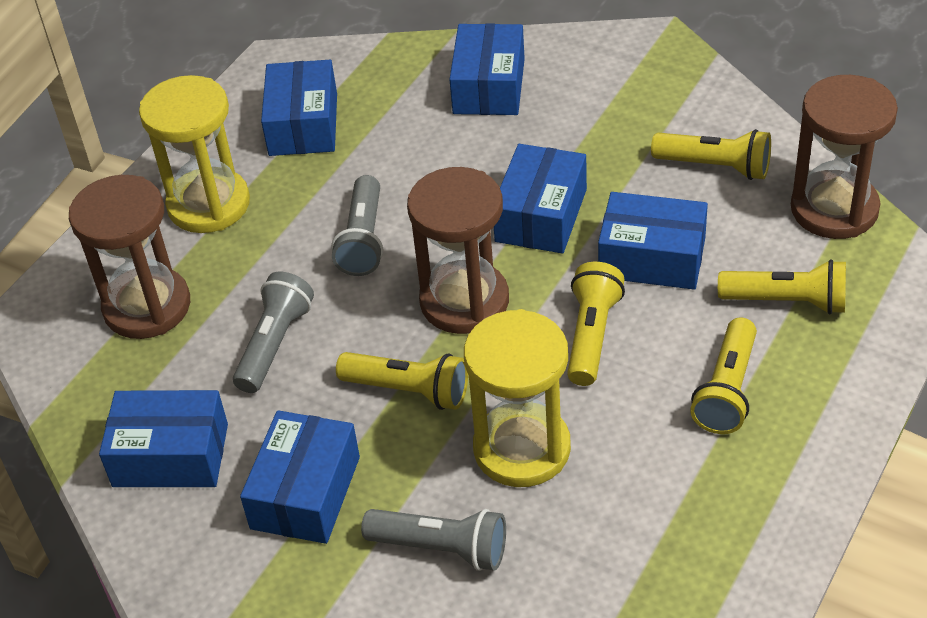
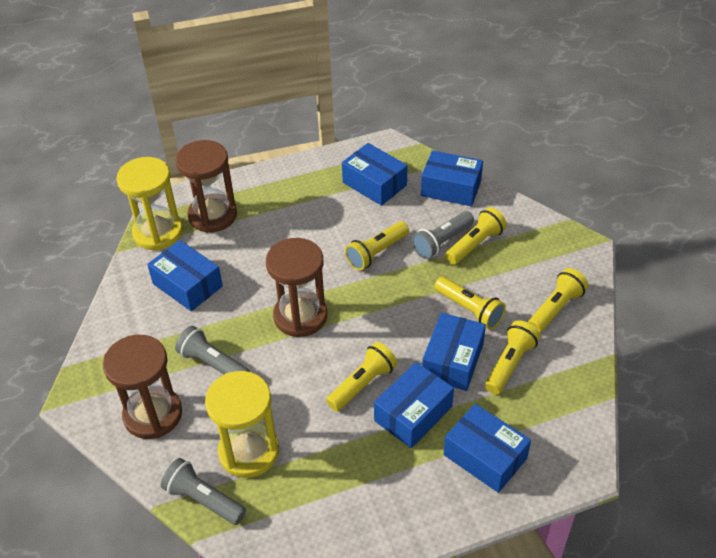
yellow flashlight: [336,352,468,410] [567,262,625,386] [651,129,771,180] [690,317,757,434] [718,259,846,314] = 5 -> [326,342,397,412] [345,221,409,271] [434,277,506,330] [445,207,507,265] [485,320,540,395] [528,268,588,333] = 6

